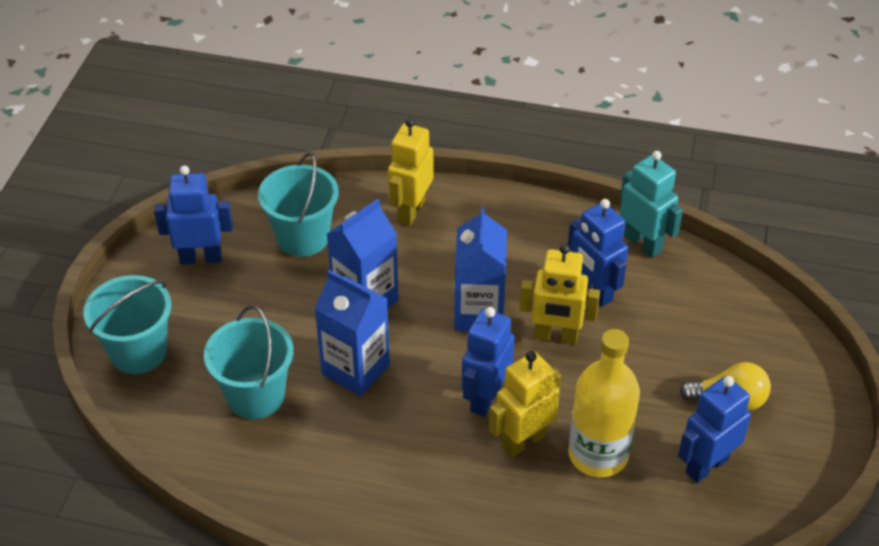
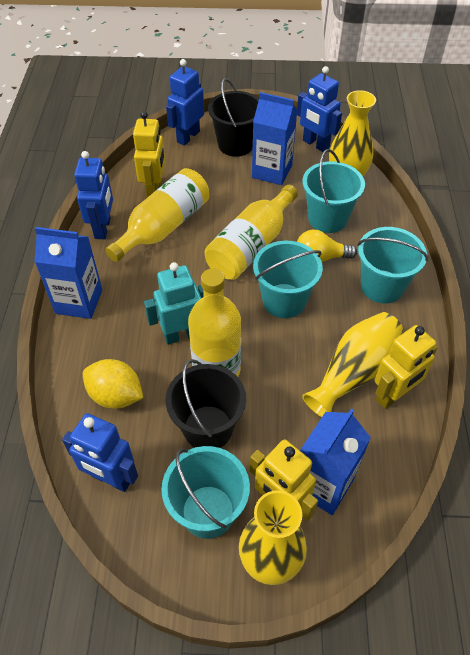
black bucket: none = 0 -> [166,359,246,448] [208,78,259,157] = 2
turquoise bucket: [83,275,172,374] [204,305,293,419] [258,152,339,257] = 3 -> [162,446,250,539] [253,241,323,318] [302,149,365,233] [357,227,428,304] = 4
yellow bottle: [568,329,640,477] = 1 -> [105,168,210,262] [188,268,241,377] [205,185,298,280] = 3
yellow lemon: none = 0 -> [83,359,143,409] = 1
yellow vase: none = 0 -> [239,490,307,585] [302,312,403,417] [329,90,376,176] = 3

